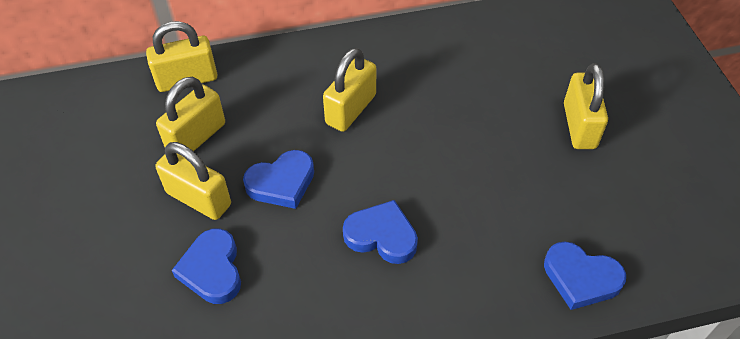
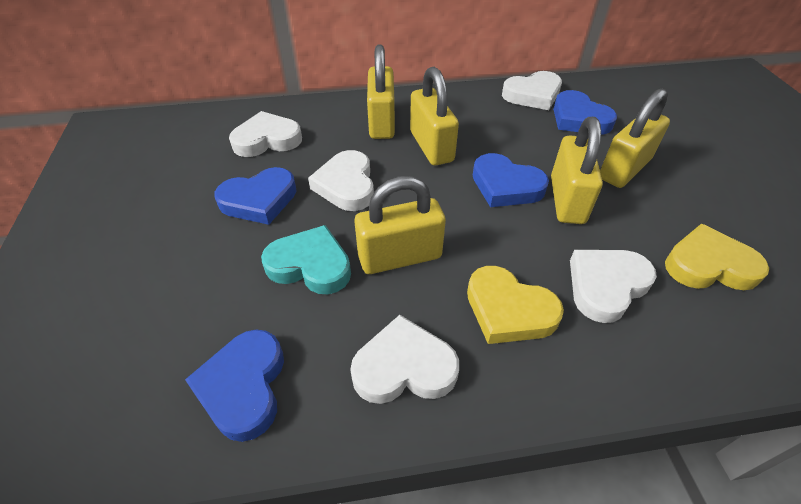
turquoise heart: none = 0 -> [261,225,351,294] = 1
white heart: none = 0 -> [229,111,302,157] [308,150,374,211] [350,315,459,404] [502,71,562,110] [570,250,657,323] = 5
yellow heart: none = 0 -> [467,266,564,344] [665,224,769,290] = 2

